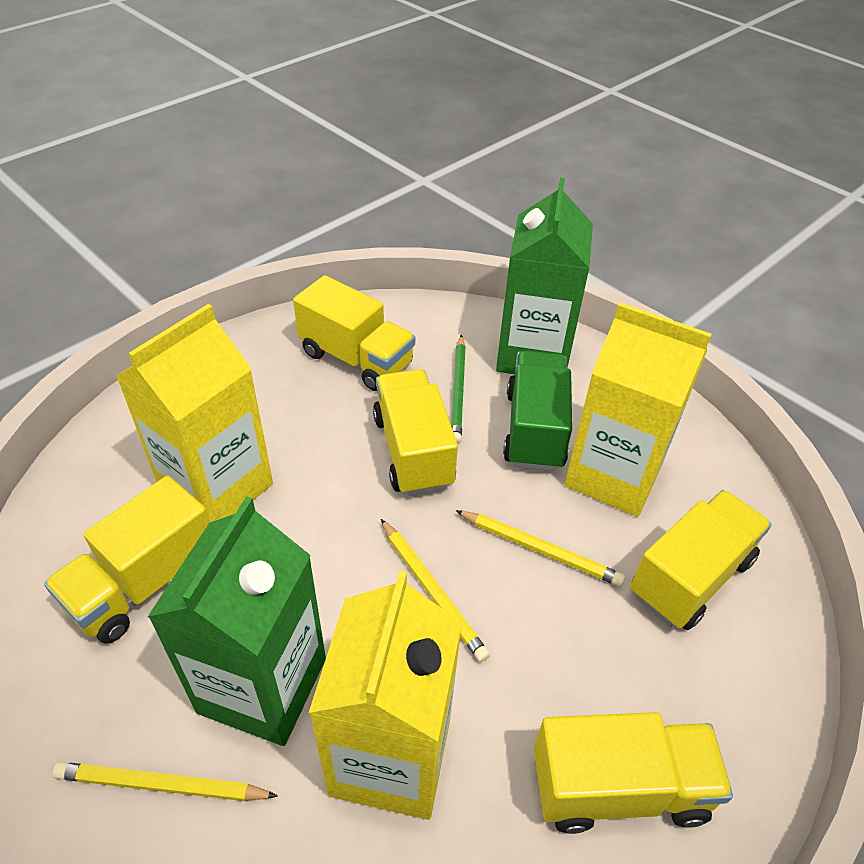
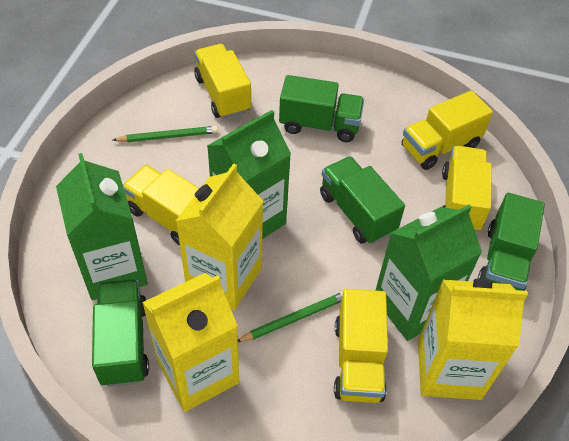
green carton: [148,496,326,746] [496,178,593,374] = 2 -> [56,153,148,300] [207,110,291,239] [375,204,482,341] = 3
green pencil: [451,335,466,444] = 1 -> [113,126,218,142] [238,292,343,342] = 2
green truck: [503,351,572,471] = 1 -> [92,279,149,387] [279,75,364,142] [320,156,405,244] [478,193,545,291] = 4
yellow pencil: [53,762,278,801] [381,519,490,662] [455,510,625,586] = 3 -> none = 0

